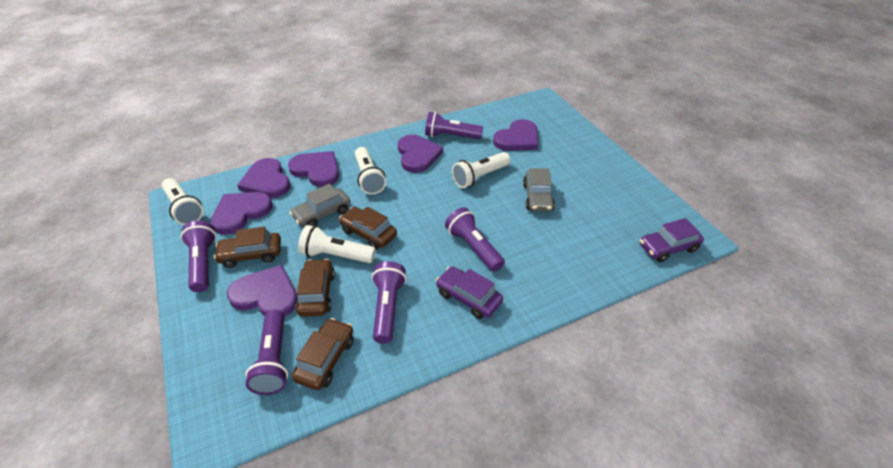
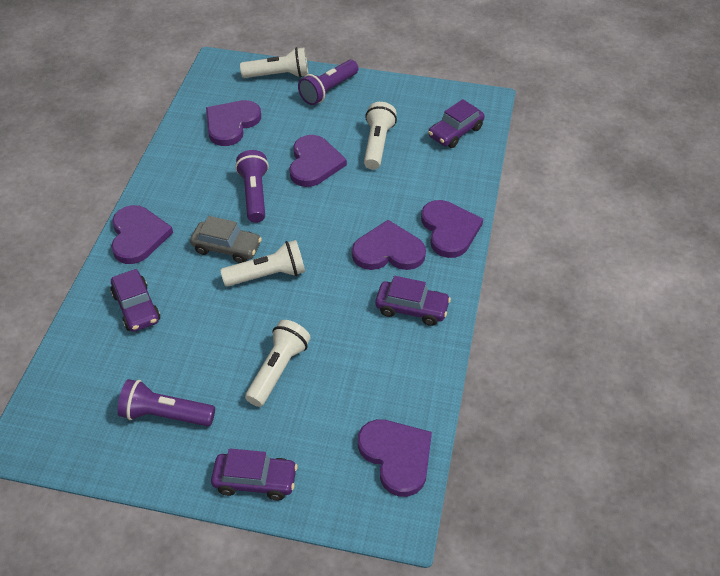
brown car: [214,227,281,268] [292,318,354,390] [295,259,335,317] [339,207,397,250] = 4 -> none = 0
grey car: [289,184,350,227] [523,168,555,212] = 2 -> [190,216,262,263] = 1
purple car: [436,266,503,319] [640,218,704,262] = 2 -> [110,269,160,332] [211,449,298,500] [375,276,451,326] [428,99,484,148] = 4
purple flashlight: [181,220,216,292] [245,310,288,395] [372,261,406,344] [425,112,483,139] [445,207,505,272] = 5 -> [118,379,215,427] [235,150,269,223] [298,60,358,105] = 3

